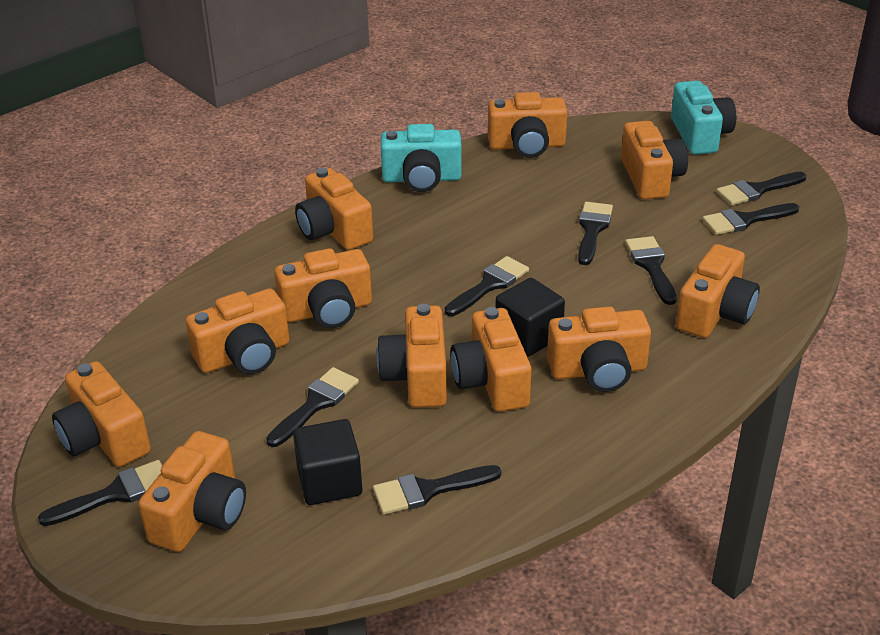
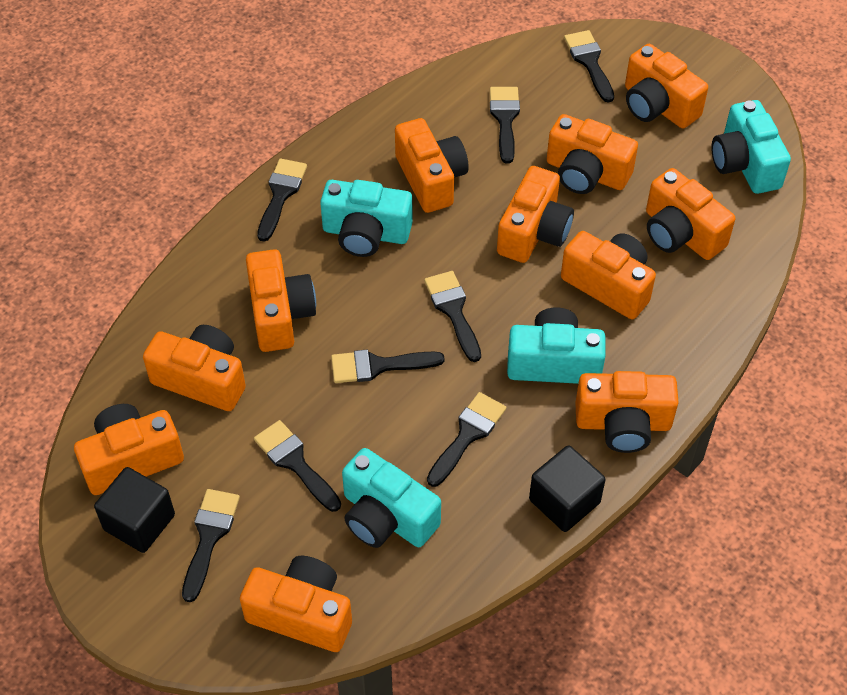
turquoise camera: [381,124,462,192] [671,81,736,155] = 2 -> [320,180,413,257] [342,448,441,548] [507,307,606,384] [712,100,791,194] = 4

